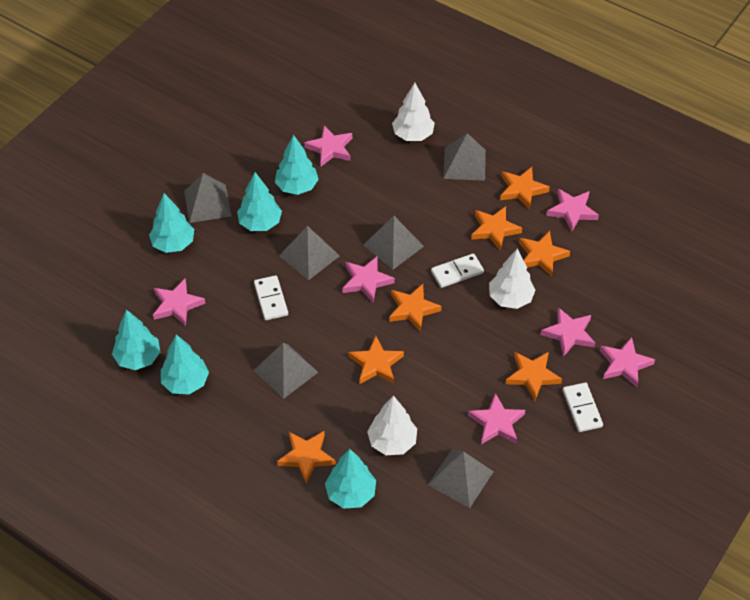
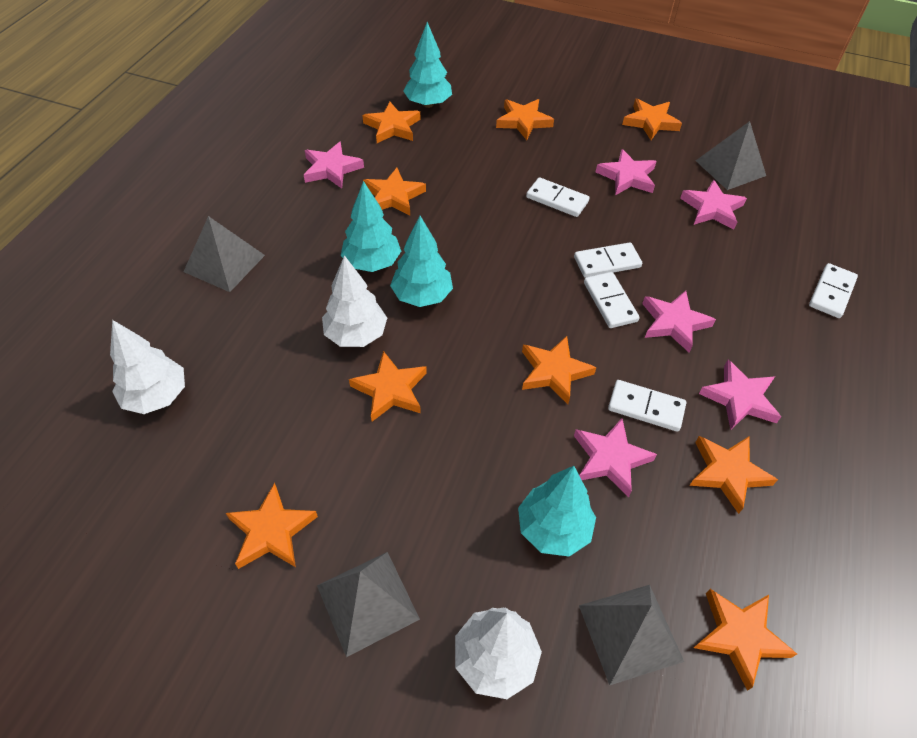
grey pyramid: [184,173,231,223] [254,343,318,399] [279,226,340,280] [364,216,424,270] [428,449,494,508] [443,133,486,181] = 6 -> [183,216,265,292] [317,552,420,657] [579,585,684,685] [696,121,766,190] = 4
orange star: [277,431,336,484] [348,336,404,384] [389,284,442,331] [471,206,522,251] [500,167,550,210] [505,352,562,400] [519,231,570,277] = 7 -> [226,483,318,569] [349,351,427,421] [362,101,420,143] [363,168,426,216] [496,99,554,140] [522,336,597,404] [622,98,682,140] [690,436,778,514] [694,589,797,691] = 9
pink star: [153,279,206,326] [304,126,352,166] [343,257,395,303] [468,393,525,444] [541,307,595,357] [546,189,599,232] [599,337,655,387] = 7 -> [304,142,364,189] [574,418,657,497] [596,149,656,195] [642,290,716,352] [680,180,747,229] [699,360,781,430] = 6
turquoise tree: [112,309,160,370] [149,193,194,253] [161,335,209,395] [237,172,282,231] [275,135,319,195] [325,449,376,509] = 6 -> [341,181,401,272] [390,216,453,307] [403,22,452,108] [518,466,596,556] = 4
white domino: [254,275,288,320] [431,253,484,288] [563,383,603,432] = 3 -> [526,177,590,217] [574,242,642,278] [584,272,640,328] [608,380,686,432] [809,263,858,318] = 5

